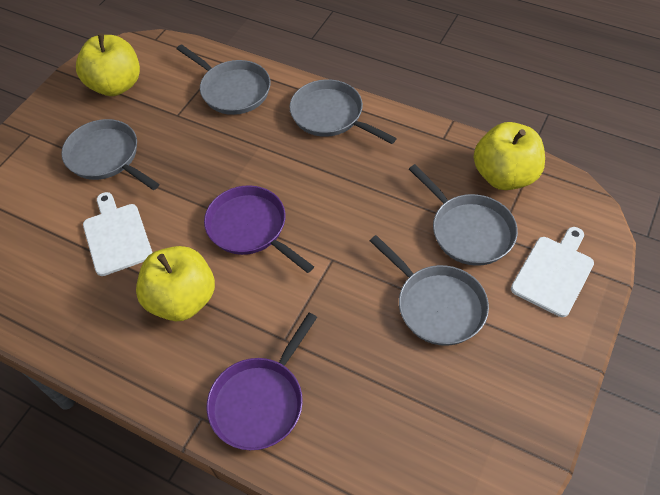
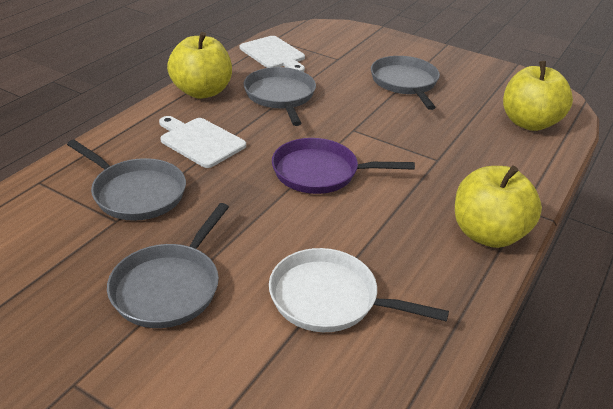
grey pan: [61,119,159,190] [177,44,271,115] [289,79,397,144] [370,235,489,346] [409,164,518,266] = 5 -> [67,140,186,221] [107,203,229,328] [243,67,316,126] [371,56,440,110] = 4
purple pan: [204,185,314,273] [206,313,317,450] = 2 -> [272,138,415,194] = 1
white pan: none = 0 -> [269,248,449,332] = 1

